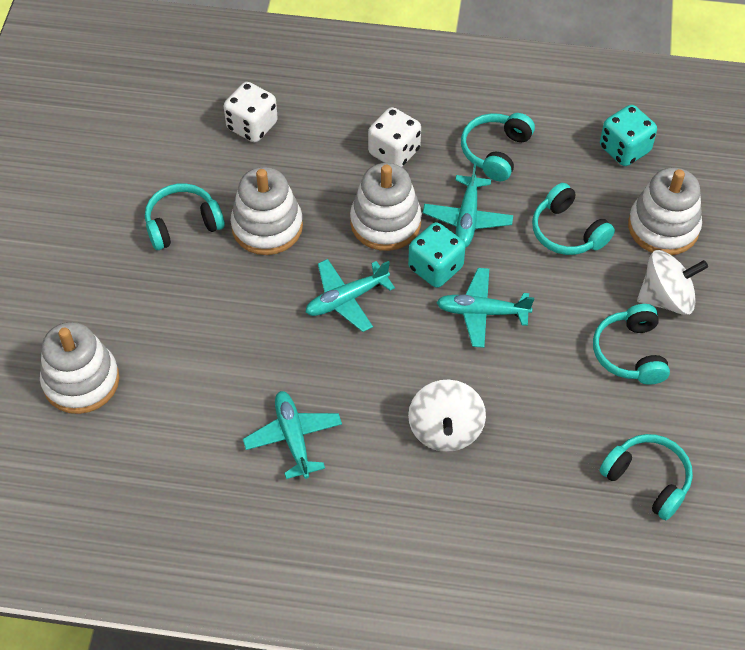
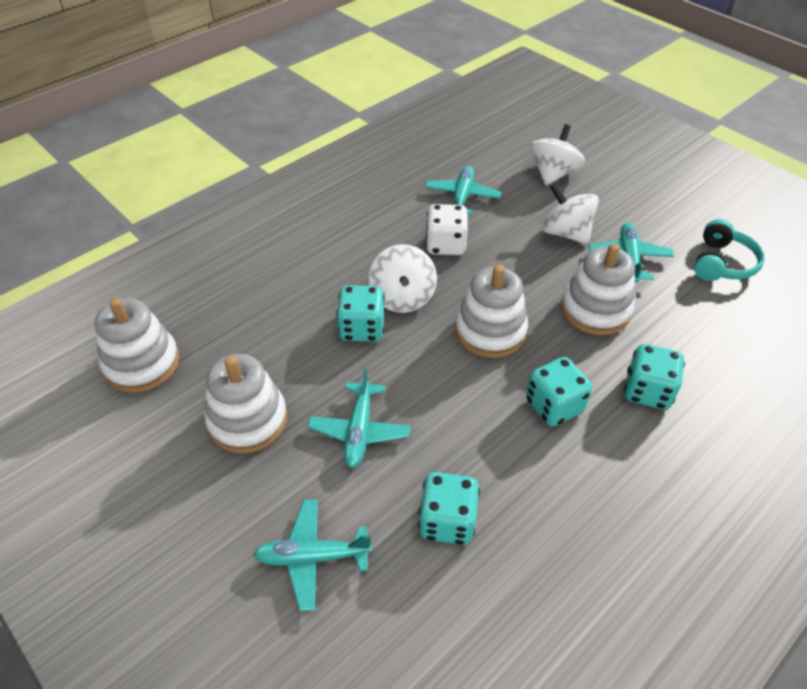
turquoise dice: [408,222,466,288] [600,105,657,166] = 2 -> [336,285,384,342] [418,472,480,545] [526,357,592,426] [624,344,685,410] = 4
turquoise headphones: [145,183,225,250] [461,113,535,181] [532,183,615,255] [593,304,670,385] [599,434,693,520] = 5 -> [694,219,765,281] = 1
white dice: [224,82,278,142] [368,107,421,167] = 2 -> [426,204,468,255] = 1
white spinning top: [408,379,486,452] [637,250,708,315] = 2 -> [369,244,437,313] [530,124,585,186] [542,183,599,244] = 3

